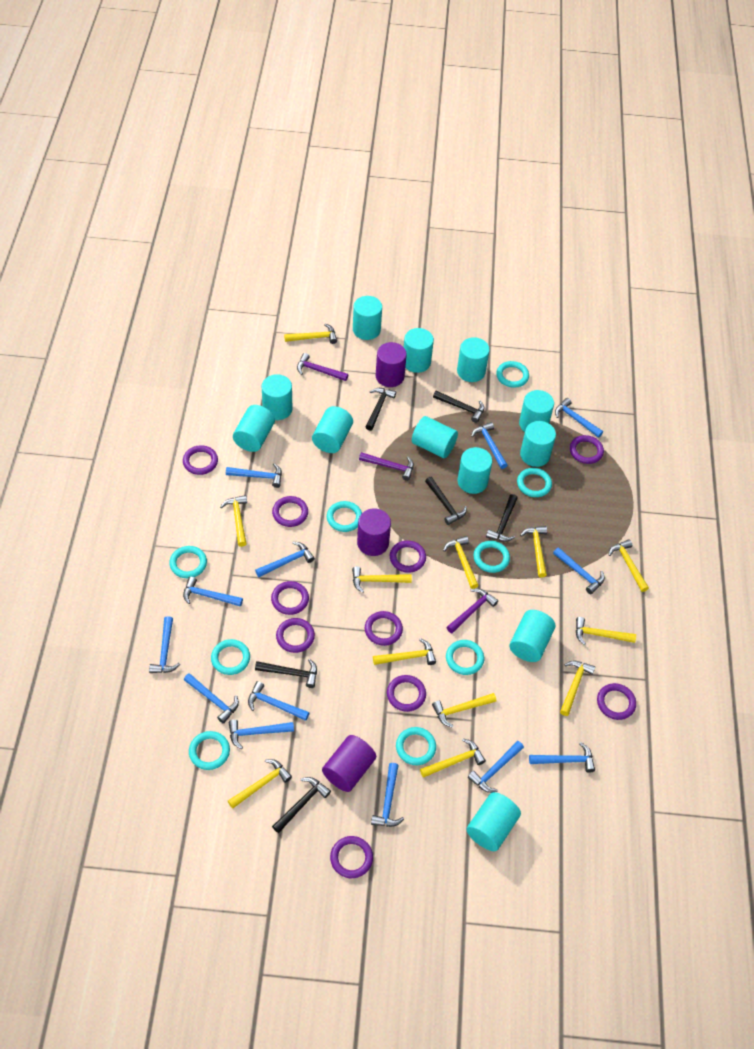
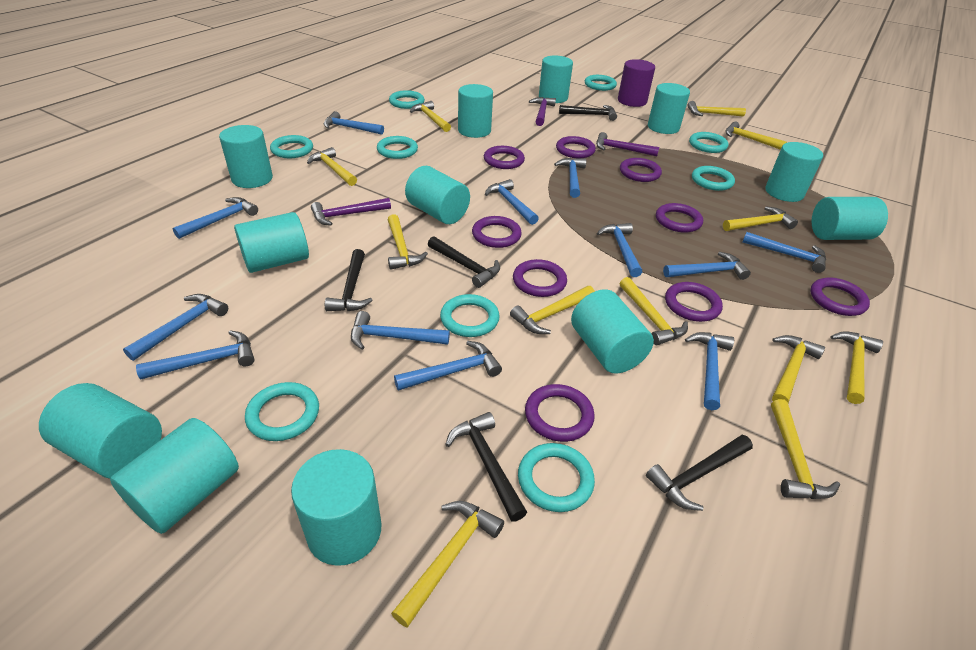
black hammer: [255,659,317,688] [272,777,331,833] [365,388,396,431] [425,477,467,525] [433,391,484,423] [486,494,517,542] = 6 -> [325,249,373,311] [428,236,500,288] [445,412,527,522] [559,105,617,121] [646,435,753,511] = 5
blue hammer: [149,616,180,673] [183,577,243,607] [184,673,239,724] [226,463,282,488] [229,720,294,749] [248,681,309,721] [255,542,315,577] [371,763,404,827] [468,741,524,793] [471,422,507,469] [529,742,595,773] [553,547,605,594] [555,398,603,438] = 13 -> [123,294,228,361] [136,330,255,380] [173,197,258,239] [324,111,384,135] [351,311,450,350] [394,341,502,391] [485,179,539,225] [554,158,586,198] [597,223,642,277] [663,252,751,280] [685,332,734,410] [742,232,826,273] = 12
purple cylinder: [322,735,376,792] [357,508,391,556] [376,342,407,387] = 3 -> [618,59,655,107] = 1
purple ring: [183,445,218,475] [271,581,309,615] [272,496,308,527] [276,618,315,653] [330,836,373,878] [365,611,403,646] [387,675,426,712] [390,540,426,573] [570,435,604,464] [597,683,636,720] = 10 -> [472,216,522,248] [484,146,525,169] [513,259,567,297] [525,384,594,442] [556,136,596,158] [620,158,662,182] [656,203,703,233] [665,282,723,322] [810,277,870,316] = 9

